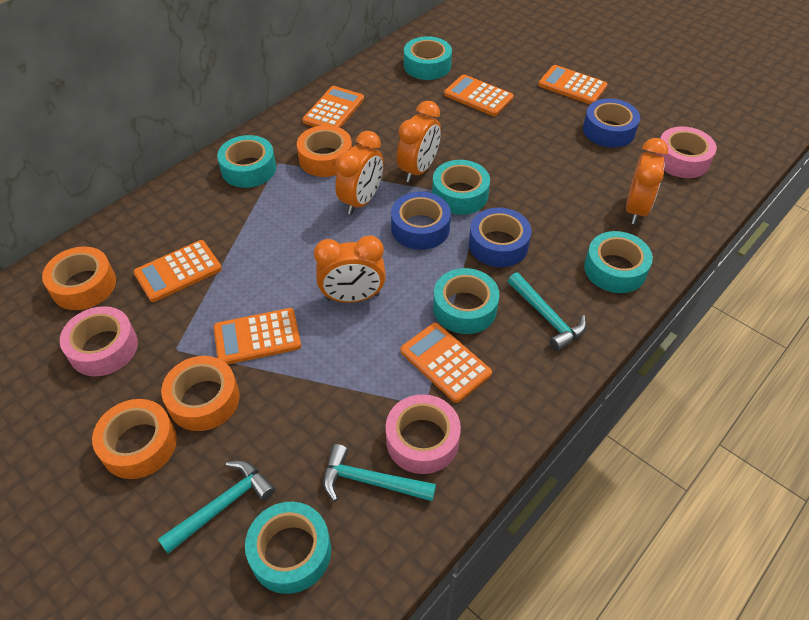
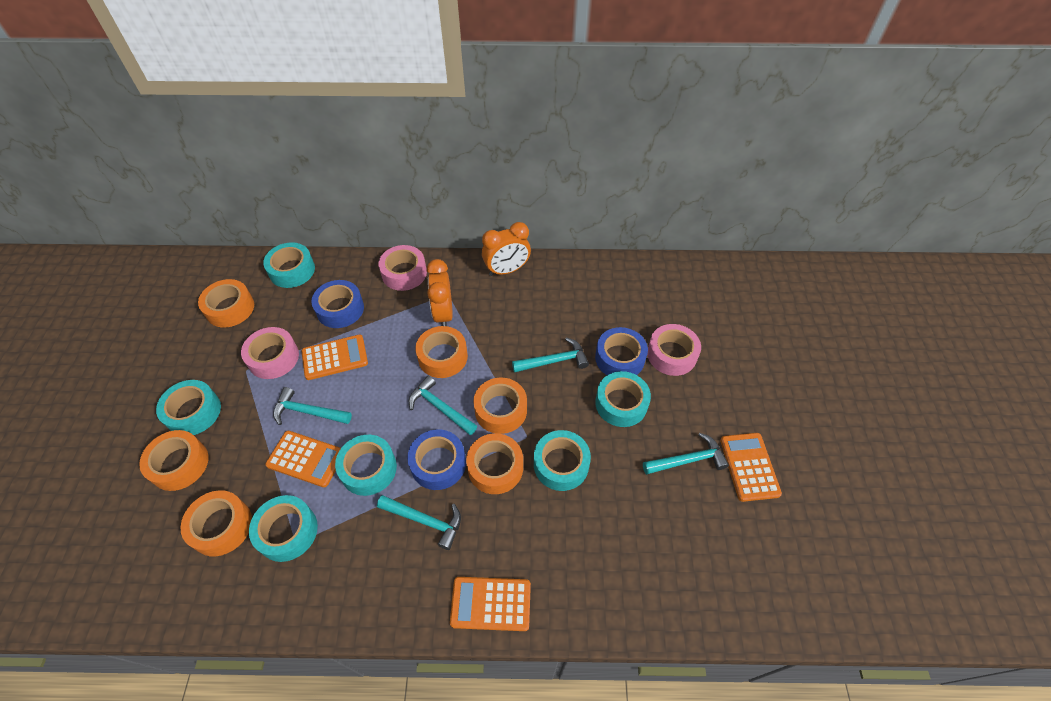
orange calculator: [134,240,222,302] [214,308,301,364] [302,86,364,128] [400,323,492,403] [444,74,514,116] [538,65,607,104] = 6 -> [265,431,341,487] [301,334,368,380] [450,577,531,631] [720,433,782,502] = 4
orange clock: [314,235,386,303] [335,131,384,215] [397,101,441,182] [626,138,668,224] = 4 -> [427,259,453,326] [482,222,531,276] = 2
orange tape: [42,247,116,310] [92,399,177,479] [161,356,240,431] [297,125,352,177] = 4 -> [139,430,209,491] [181,490,252,557] [198,279,254,328] [415,326,468,378] [466,433,523,494] [473,378,527,434] = 6
turquoise hammer: [158,461,275,554] [323,444,436,501] [508,272,586,351] = 3 -> [273,387,352,425] [377,495,461,550] [409,376,477,435] [512,337,589,373] [643,433,729,475] = 5

